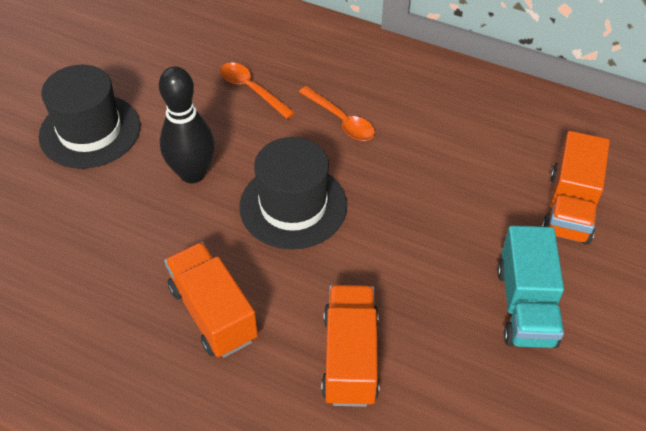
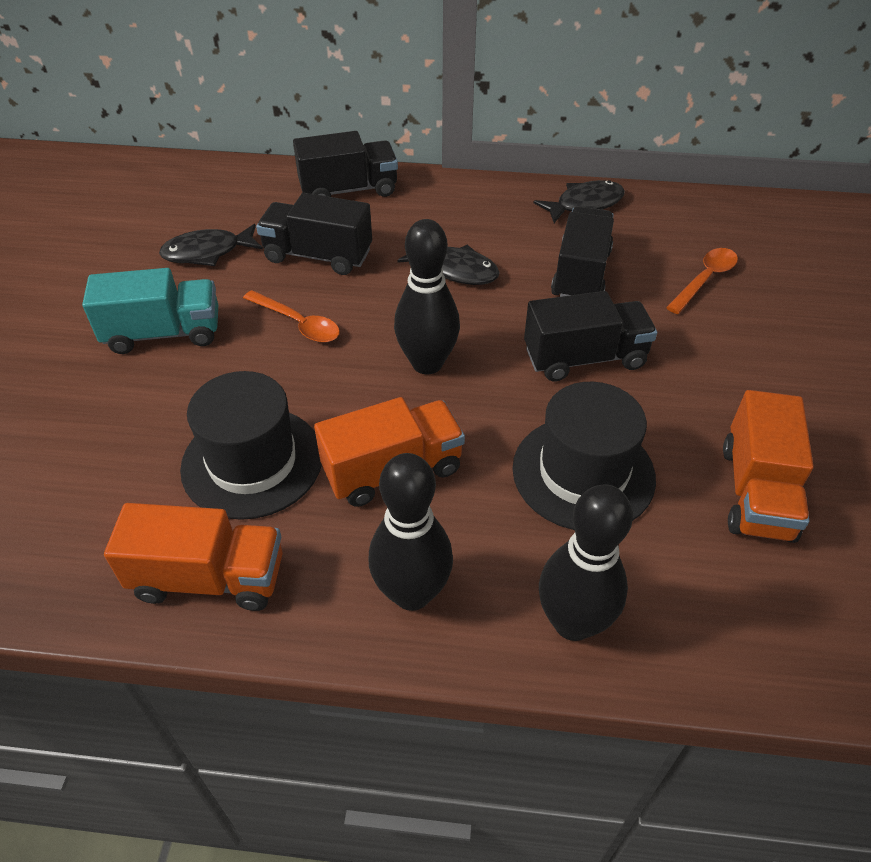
black bowling pin: [159,66,215,183] = 1 -> [368,453,453,611] [394,219,460,374] [539,484,633,641] = 3
black fish: none = 0 -> [159,224,263,266] [397,244,500,285] [533,180,625,223] = 3
black truck: none = 0 -> [256,193,372,275] [293,131,398,197] [524,291,657,381] [551,206,614,297] = 4

